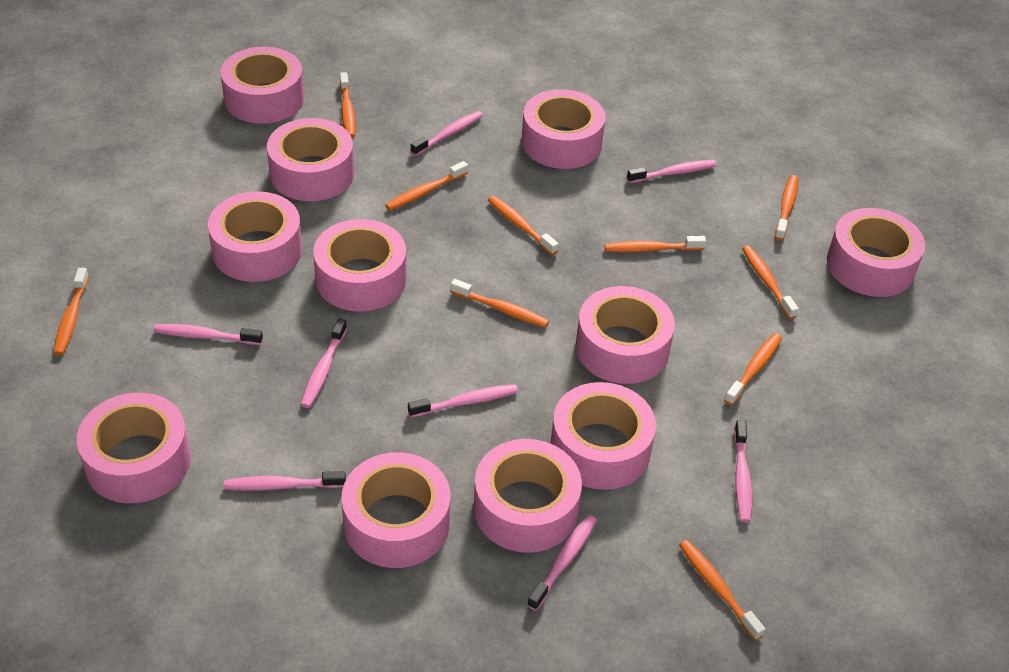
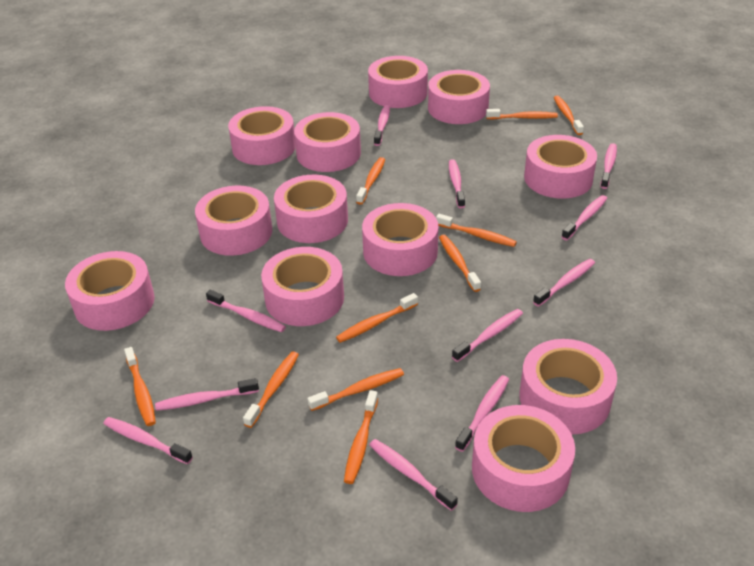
pink tape: [77,393,191,503] [208,191,302,282] [220,47,304,124] [267,118,354,201] [313,219,407,312] [341,452,450,568] [474,439,582,553] [522,89,606,169] [551,382,656,490] [576,286,675,384] [827,208,925,297] = 11 -> [65,251,155,331] [195,186,272,256] [228,106,296,165] [261,247,344,326] [274,175,348,243] [294,112,361,172] [362,203,439,276] [368,56,428,108] [428,70,490,124] [472,405,575,512] [520,339,617,434] [524,135,597,199] = 12
pink toothbrush: [153,324,263,345] [224,471,346,491] [301,318,347,408] [408,384,518,418] [410,111,483,156] [527,515,597,611] [627,160,717,183] [734,420,752,523] = 8 -> [103,417,193,464] [155,378,259,411] [206,290,286,332] [369,439,458,511] [374,105,390,146] [449,159,465,208] [452,309,523,362] [455,375,509,452] [533,259,595,307] [562,195,607,240] [600,143,617,189] = 11

